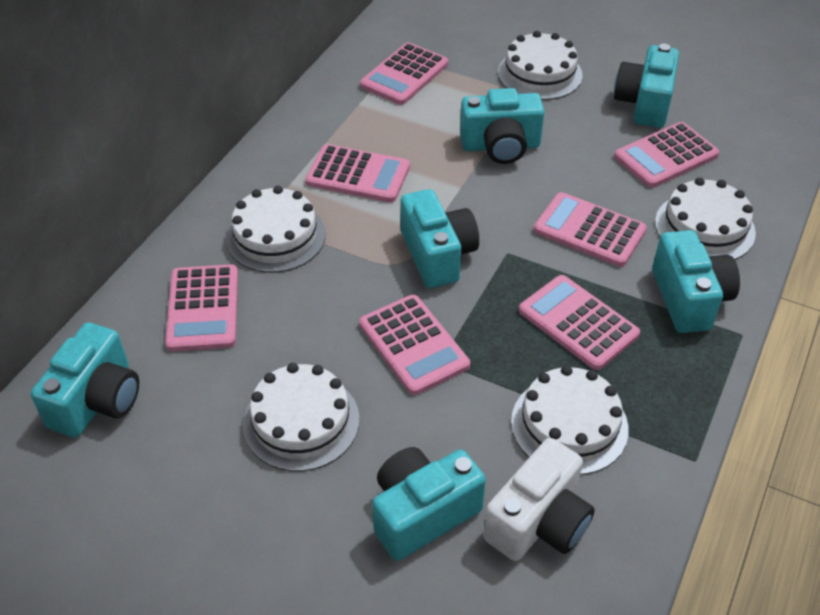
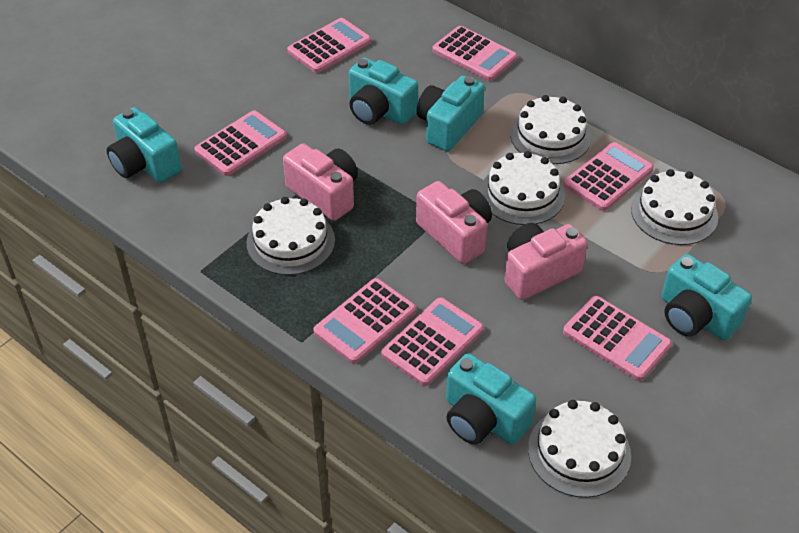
pink camera: none = 0 -> [283,143,358,221] [416,181,492,264] [504,223,588,300] = 3
turquoise camera: [31,322,139,437] [372,447,486,561] [401,189,479,288] [460,88,544,164] [614,44,679,128] [652,230,740,333] = 6 -> [107,107,182,183] [349,58,418,125] [417,76,485,151] [446,353,536,445] [661,254,752,340] = 5
white camera: [483,438,595,561] = 1 -> none = 0

